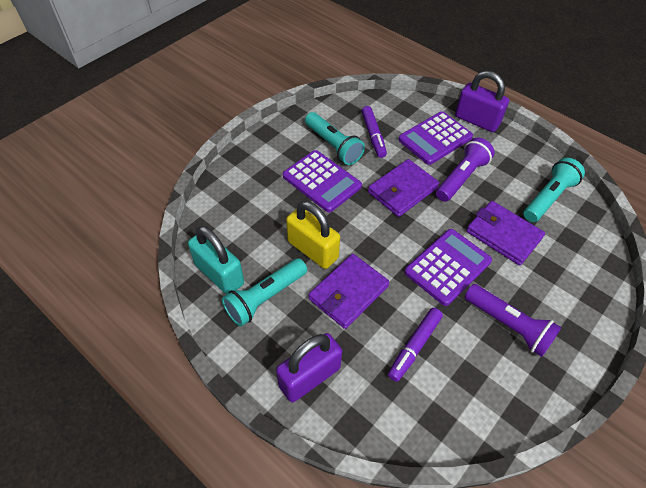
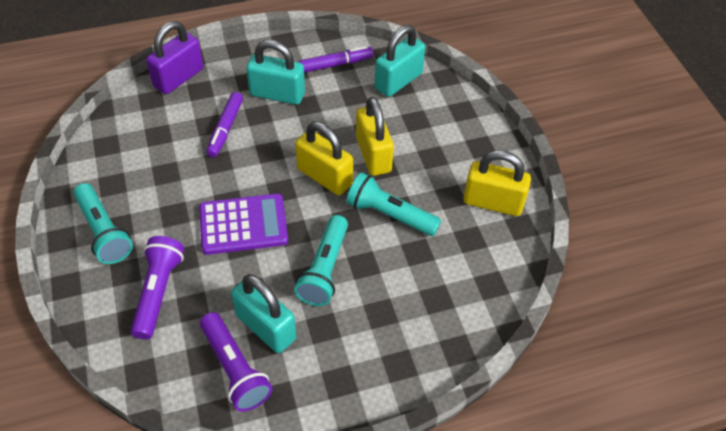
purple calculator: [283,150,362,212] [398,111,473,165] [404,229,492,306] = 3 -> [199,194,288,255] = 1
purple padlock: [276,333,342,402] [455,71,509,132] = 2 -> [146,21,203,94] = 1
purple wallet: [308,254,389,329] [368,159,439,217] [466,201,545,265] = 3 -> none = 0
turquoise padlock: [188,226,244,295] = 1 -> [231,274,296,353] [246,40,305,105] [375,25,425,97] = 3
yellow padlock: [286,201,340,269] = 1 -> [295,122,353,195] [356,97,394,176] [463,150,531,216] = 3

